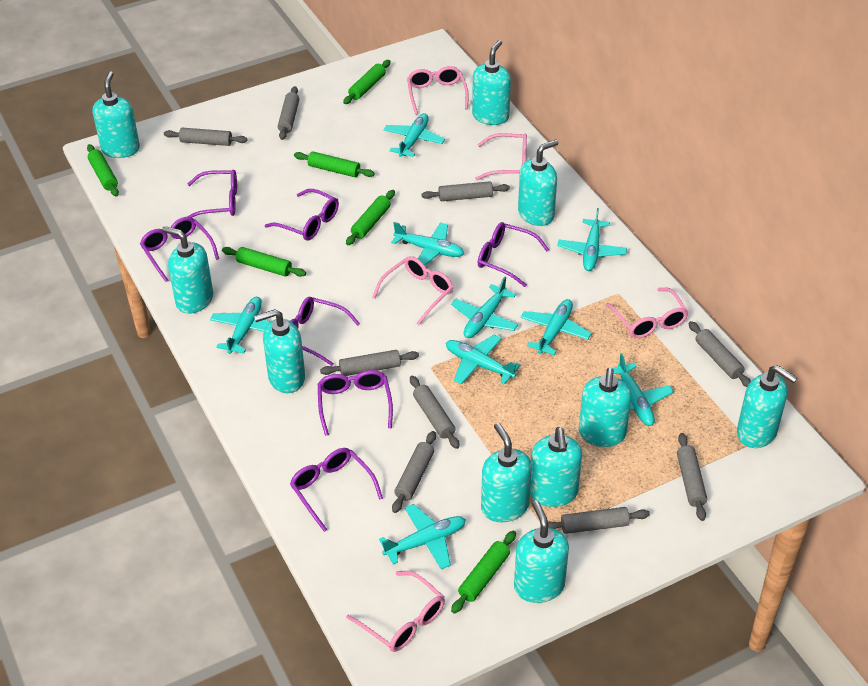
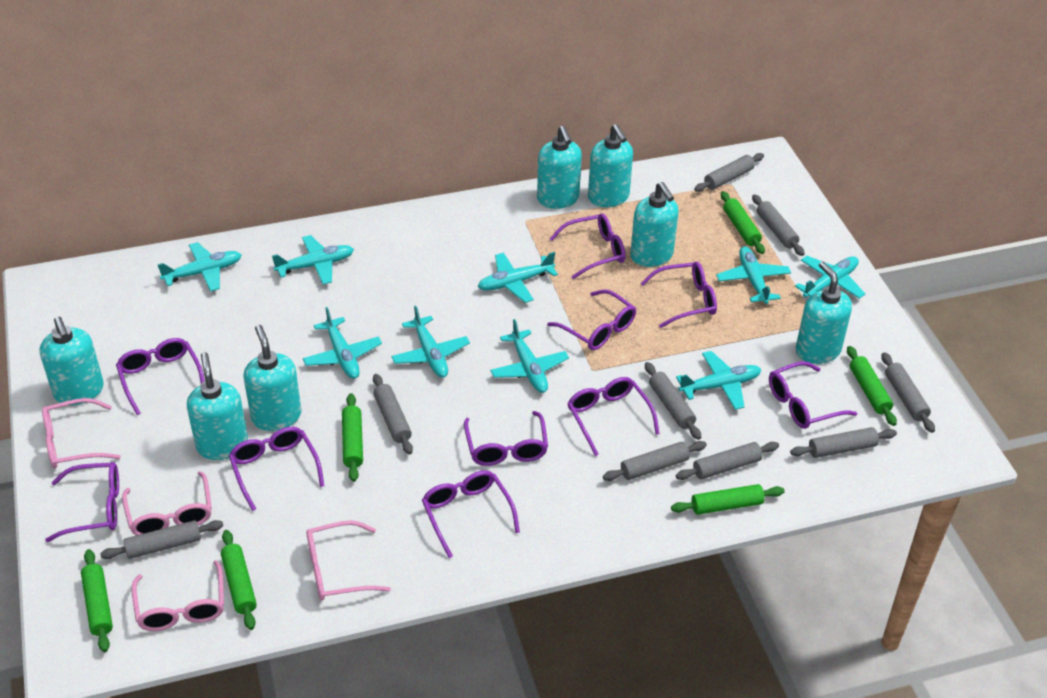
pink glasses: [346,571,445,652] [372,256,453,325] [407,66,469,115] [475,133,527,180] [606,288,688,338] = 5 -> [42,398,121,468] [122,471,212,535] [132,560,224,631] [306,520,391,600] = 4
purple glasses: [140,217,219,282] [187,170,237,218] [265,189,339,241] [290,297,360,366] [290,448,383,532] [318,370,393,436] [478,222,549,287] = 7 -> [45,462,119,542] [116,338,205,415] [229,427,324,511] [422,470,520,558] [464,411,548,466] [547,289,636,350] [550,213,626,279] [567,377,660,456] [641,262,717,328] [769,361,857,429] = 10
turquoise soap dispenser: [93,71,140,158] [162,226,213,314] [254,309,305,393] [472,40,511,125] [481,423,532,522] [514,501,569,603] [518,139,558,226] [530,427,582,507] [579,368,632,447] [737,365,797,448] = 10 -> [39,317,104,405] [187,352,248,460] [243,325,302,431] [537,126,582,209] [588,124,633,207] [630,182,679,267] [796,261,852,364] = 7

